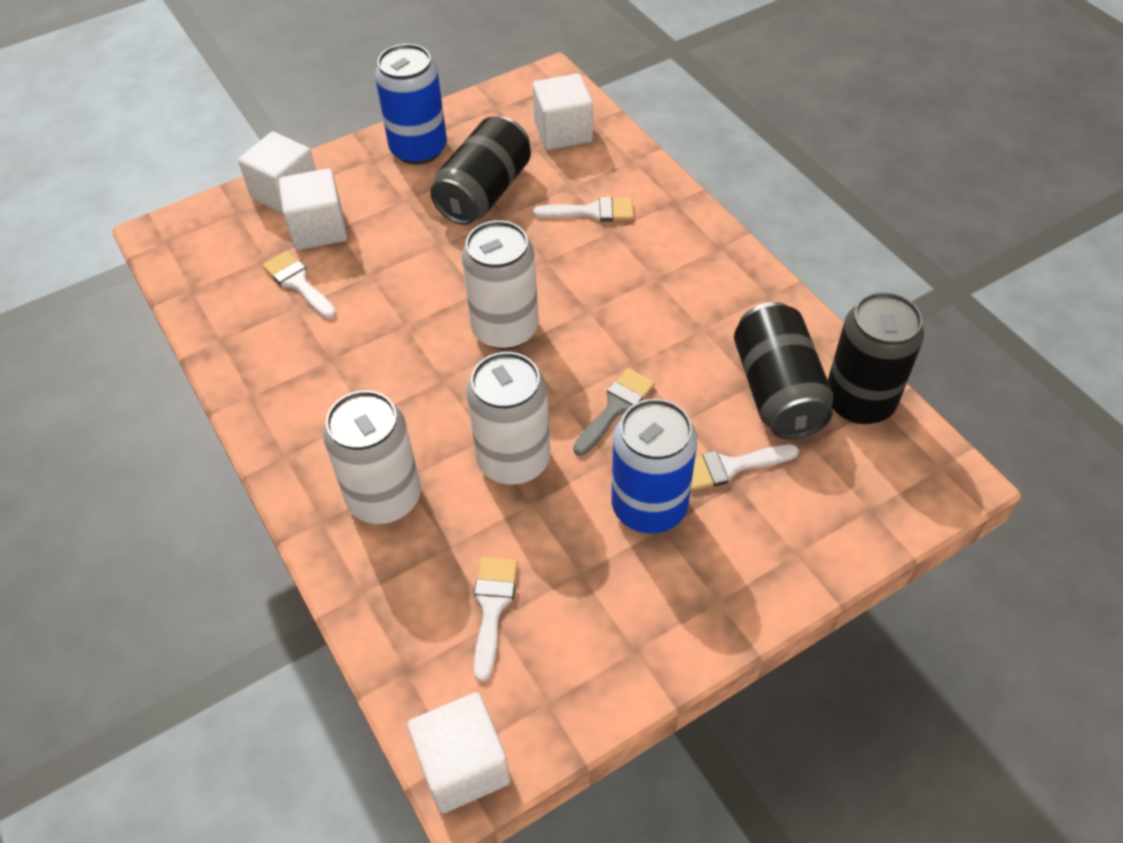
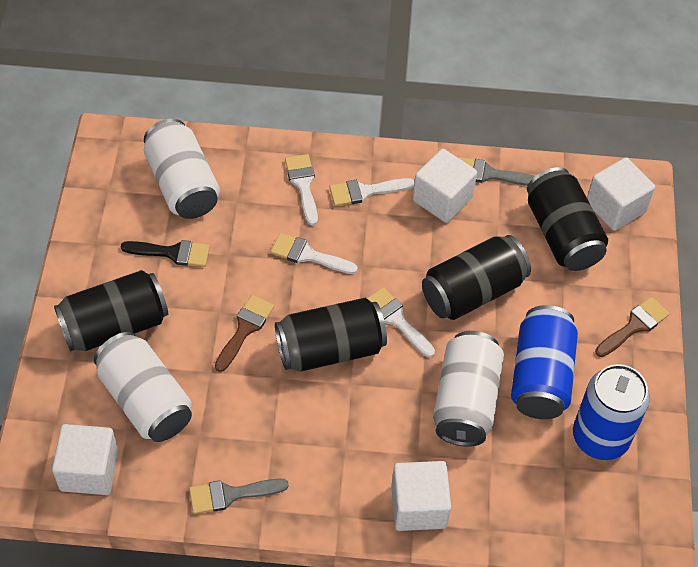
black brush: none = 0 -> [121,240,210,267] = 1
black can: [430,117,531,225] [734,302,833,440] [828,292,924,424] = 3 -> [54,270,168,352] [275,298,387,372] [422,235,531,320] [527,167,608,271] = 4
brown brush: none = 0 -> [215,295,274,372] [595,297,670,357] = 2
grey brush: [573,368,655,456] = 1 -> [189,479,289,514] [458,157,535,186] = 2

